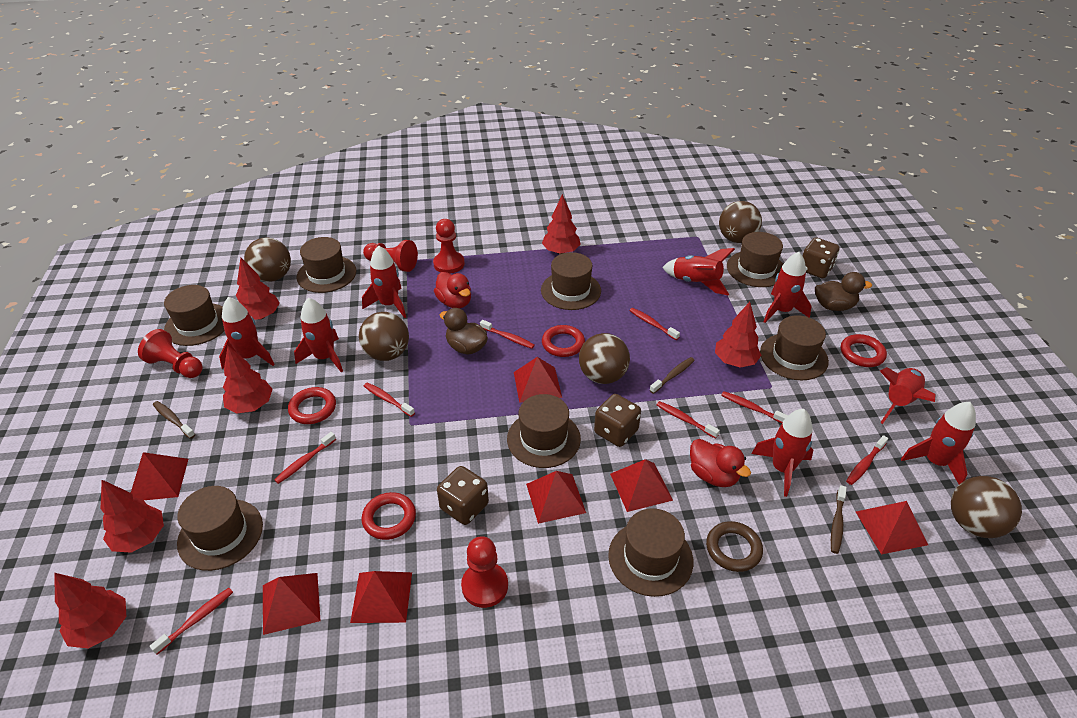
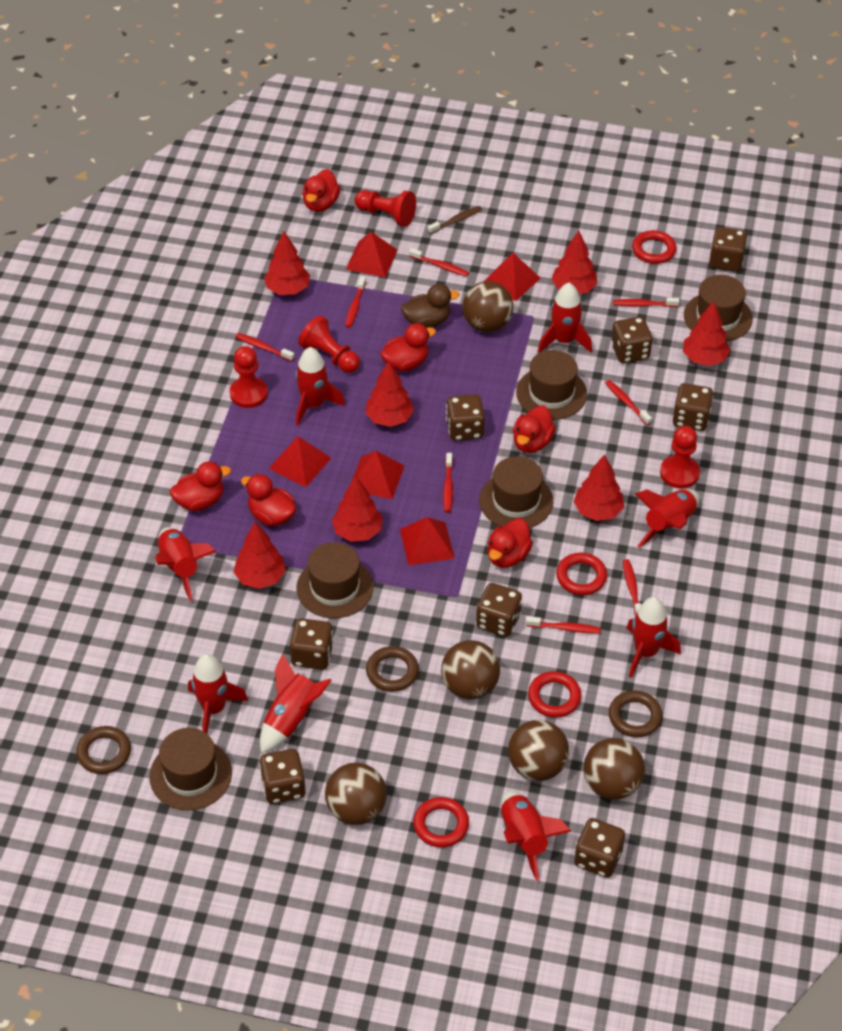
brown dice: [437,466,489,525] [594,394,641,447] [803,237,839,278] = 3 -> [259,749,305,804] [290,618,334,670] [446,394,485,441] [476,583,522,637] [574,818,625,878] [611,317,652,363] [673,383,713,431] [709,227,747,272] = 8
brown duck: [440,308,488,355] [815,272,872,311] = 2 -> [401,284,460,328] = 1
brown hat: [164,285,225,346] [177,486,263,571] [297,237,356,293] [507,394,581,468] [541,252,601,310] [608,508,693,597] [727,232,783,287] [760,315,829,380] = 8 -> [149,728,232,810] [296,542,373,618] [479,456,554,528] [516,350,587,420] [684,275,753,341] = 5
brown ring: [706,521,763,572] = 1 -> [76,726,131,774] [366,646,419,692] [609,690,662,737] = 3
brown toothbrush: [153,401,195,439] [650,357,695,394] [831,485,847,554] = 3 -> [428,206,482,234] = 1
red duck: [434,272,471,309] [690,439,751,487] = 2 -> [170,461,231,511] [241,474,296,526] [302,169,340,212] [380,323,436,371] [488,518,533,568] [513,405,556,453] = 6
red pyramid: [131,452,188,500] [263,573,320,635] [350,571,412,623] [514,357,562,403] [526,471,586,524] [610,459,673,512] [856,501,928,554] = 7 -> [269,436,331,487] [346,232,397,278] [352,451,404,499] [400,517,455,566] [483,253,541,301] = 5
red tree: [55,573,126,649] [101,480,164,553] [223,346,273,414] [236,257,279,320] [542,194,581,254] [715,302,761,368] = 6 -> [234,522,286,589] [264,231,310,295] [332,476,383,542] [365,361,414,427] [551,231,598,294] [573,454,624,521] [683,301,730,366] = 7

